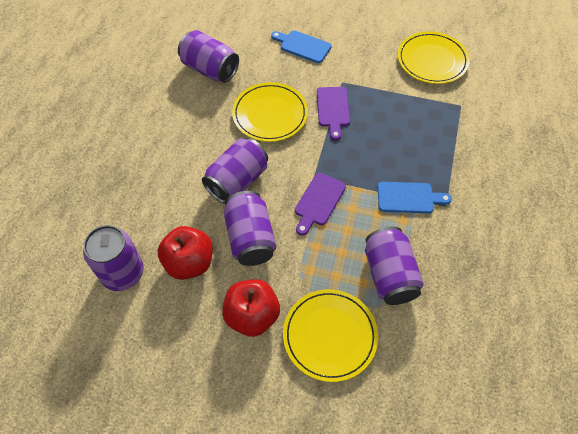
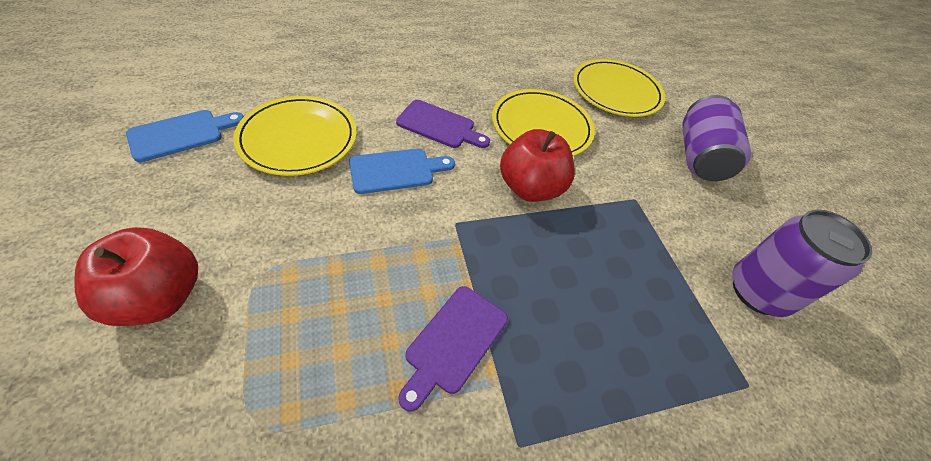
purple can: [83,225,144,291] [178,30,239,83] [202,138,268,204] [224,191,276,266] [365,226,424,305] = 5 -> [682,95,752,181] [732,209,872,317] = 2

